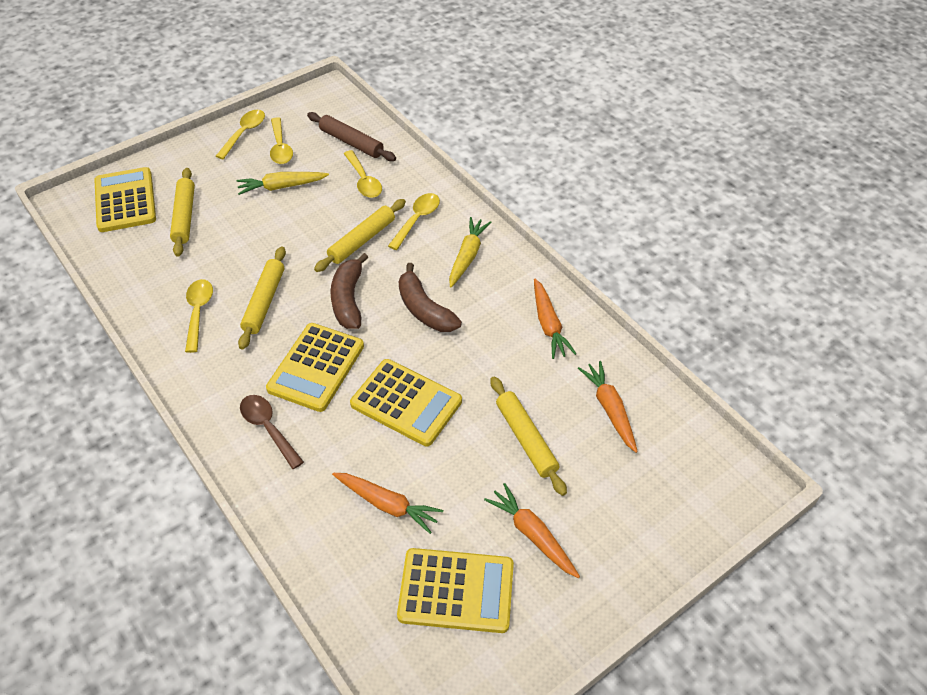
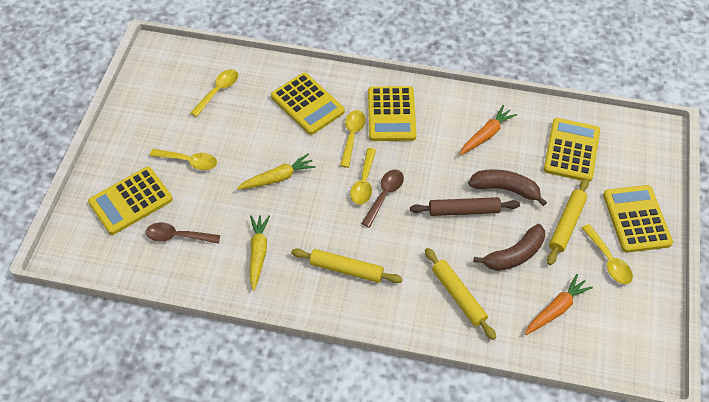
brown spoon: [240,395,304,469] = 1 -> [146,223,220,244] [361,170,404,228] = 2
orange carrot: [332,473,443,534] [484,483,580,578] [534,279,577,359] [578,361,638,453] = 4 -> [459,105,517,155] [525,274,593,335] = 2
yellow calculator: [94,167,156,232] [266,323,364,412] [350,359,462,446] [397,548,514,633] = 4 -> [88,167,173,235] [271,73,345,135] [368,86,417,141] [544,118,600,182] [603,185,673,253] = 5
yellow rolling pin: [170,168,195,257] [238,246,286,350] [314,199,406,272] [490,377,567,496] = 4 -> [291,248,403,283] [425,248,496,340] [547,178,589,265] = 3

